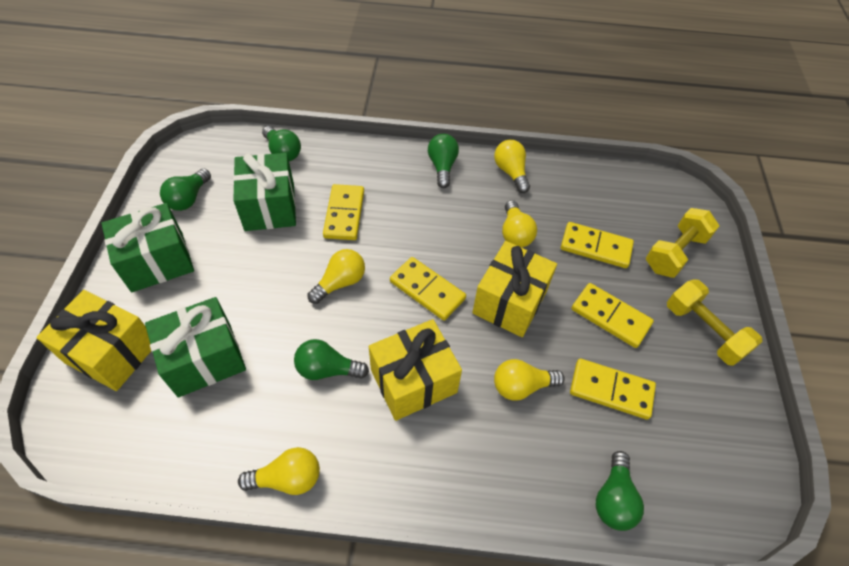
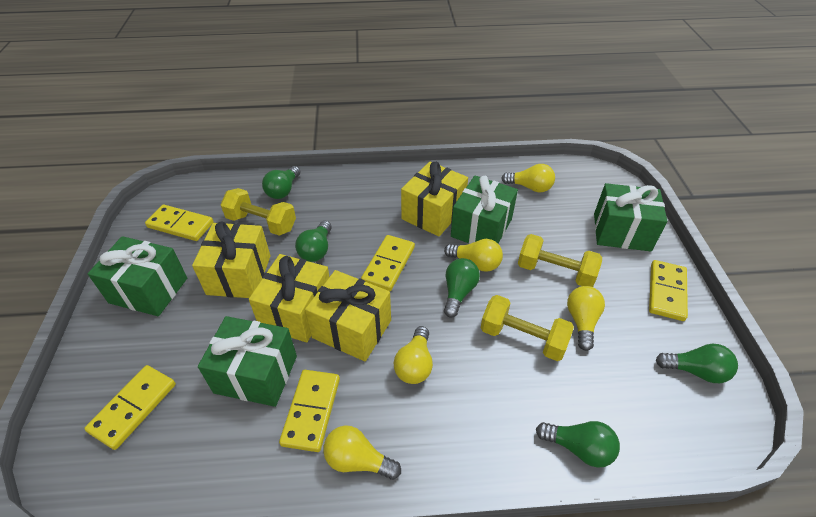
green gift: [101,203,194,292] [145,297,246,397] [233,153,296,231] = 3 -> [88,236,187,316] [198,316,297,407] [451,176,518,244] [594,183,667,251] = 4
yellow dumbbell: [646,208,719,278] [667,279,763,366] = 2 -> [220,188,296,236] [481,295,574,361] [518,234,602,287] = 3
yellow gift: [36,290,151,391] [369,319,462,421] [472,241,557,337] = 3 -> [192,222,270,298] [249,254,330,342] [305,270,391,361] [401,162,468,236] = 4

